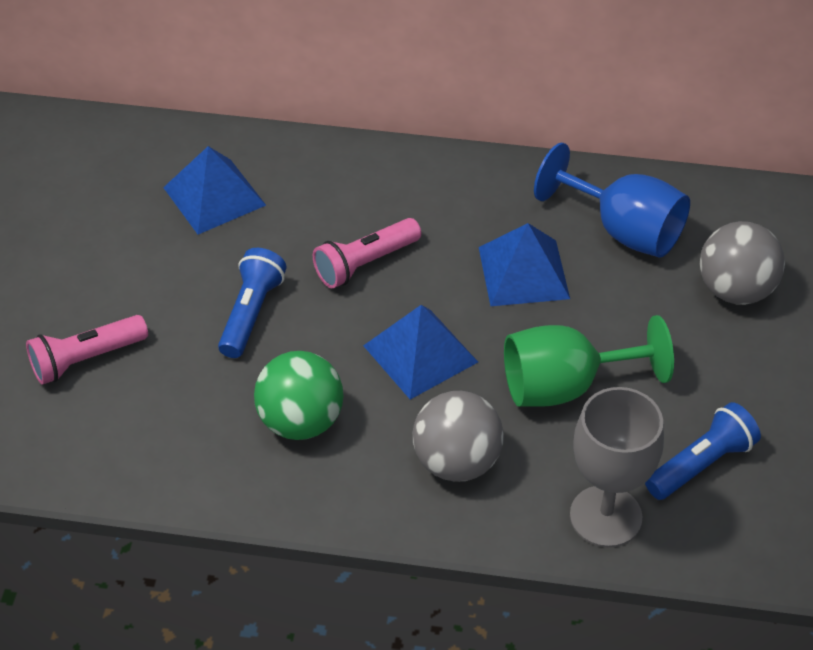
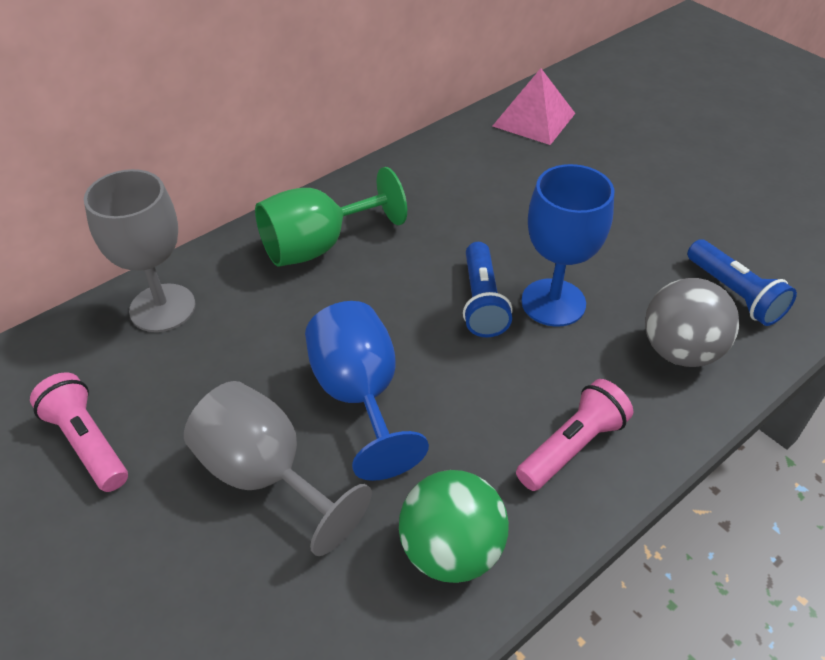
blue goblet: [534,143,690,258] = 1 -> [305,301,429,481] [521,164,614,327] = 2
blue pyramid: [163,146,266,234] [363,305,478,399] [479,223,570,306] = 3 -> none = 0
grey ball: [413,391,503,482] [700,221,785,305] = 2 -> [645,278,739,367] = 1
grey goblet: [570,387,664,547] = 1 -> [84,169,195,332] [184,381,372,556] = 2
pink pyramid: none = 0 -> [493,68,575,145] = 1

